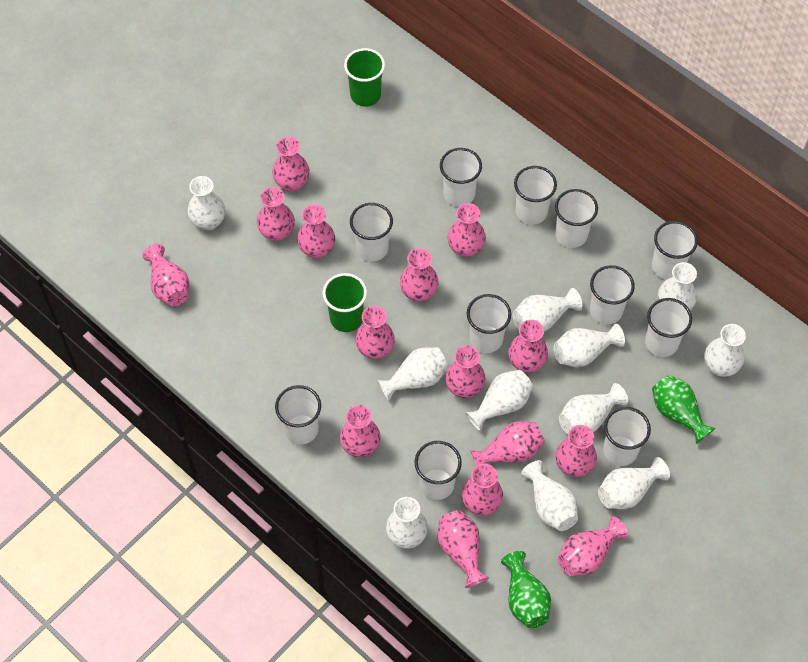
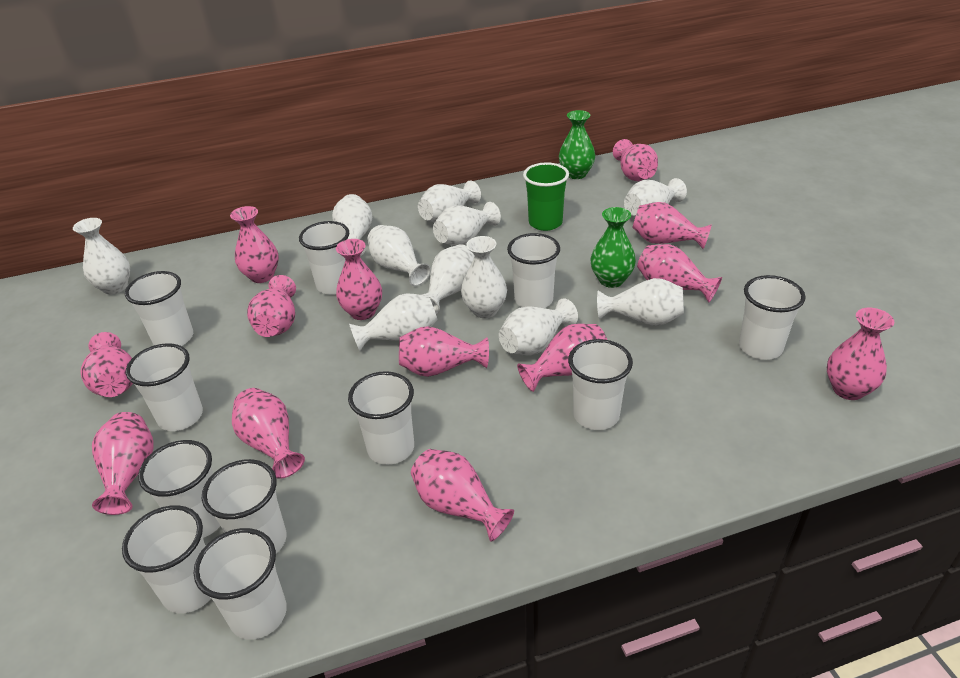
green cup: [322,273,367,332] [344,48,385,107] = 2 -> [523,162,569,231] = 1
pink vase: [142,244,189,306] [257,187,295,241] [272,137,310,192] [297,204,335,258] [340,405,380,457] [355,306,395,359] [400,248,439,302] [438,510,489,588] [445,345,485,398] [448,203,486,257] [461,464,503,516] [470,421,545,465] [508,320,548,373] [556,425,597,477] [558,516,628,576] = 15 -> [80,332,133,397] [92,412,154,515] [230,206,279,283] [232,388,305,479] [247,275,296,337] [336,239,382,320] [399,326,489,377] [411,449,514,542] [517,324,607,392] [613,139,658,181] [632,202,712,249] [637,244,722,303] [827,308,894,400] = 13

